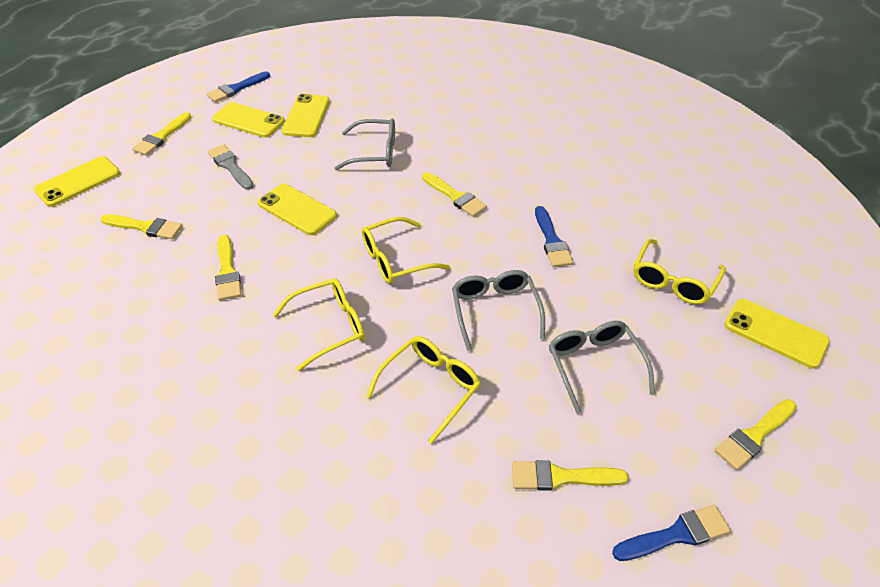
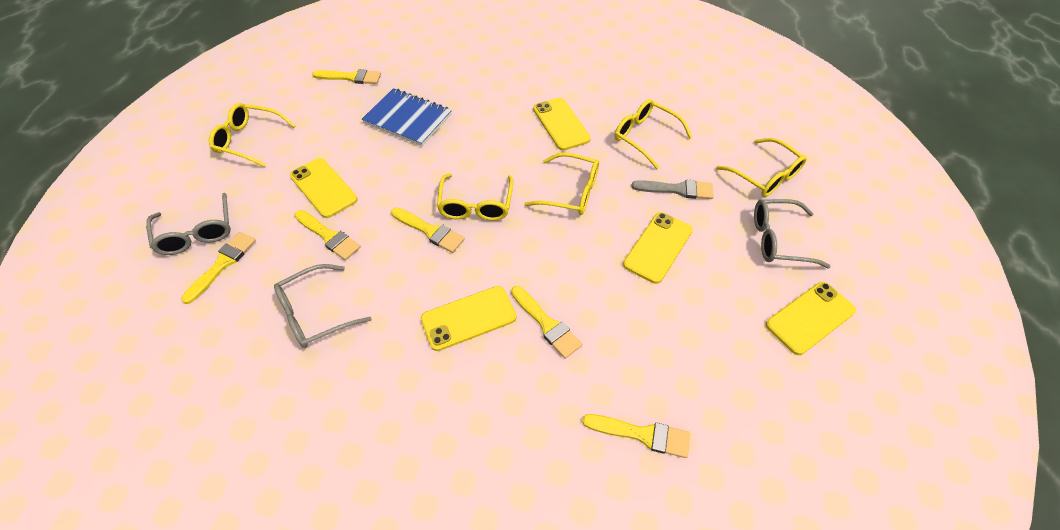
blue brush: [206,71,270,102] [535,206,573,267] [612,505,731,561] = 3 -> none = 0
blue notebook: none = 0 -> [362,88,452,146] = 1
yellow glasses: [273,278,365,371] [362,217,450,284] [366,336,481,444] [633,239,726,304] = 4 -> [209,103,295,167] [437,173,513,221] [524,152,599,215] [615,99,692,169] [716,138,807,197] = 5

